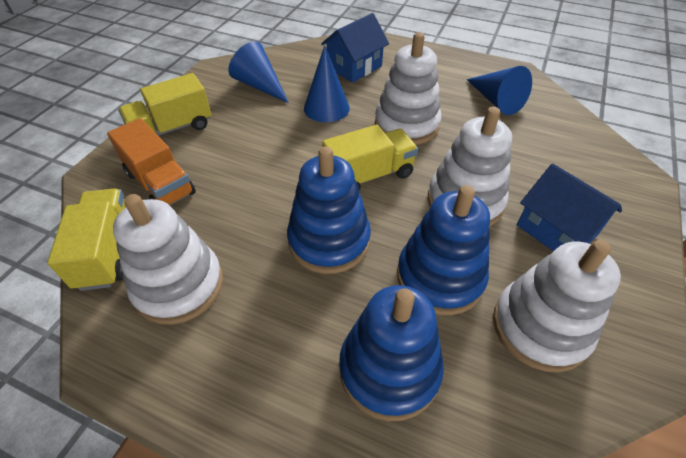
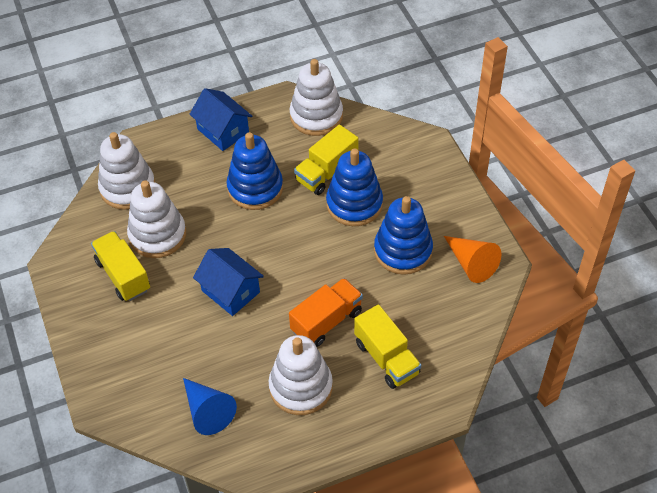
blue cone: [228,41,289,103] [304,45,350,123] [467,66,532,115] = 3 -> [183,378,237,435] = 1
orange cone: none = 0 -> [444,236,501,283] = 1

